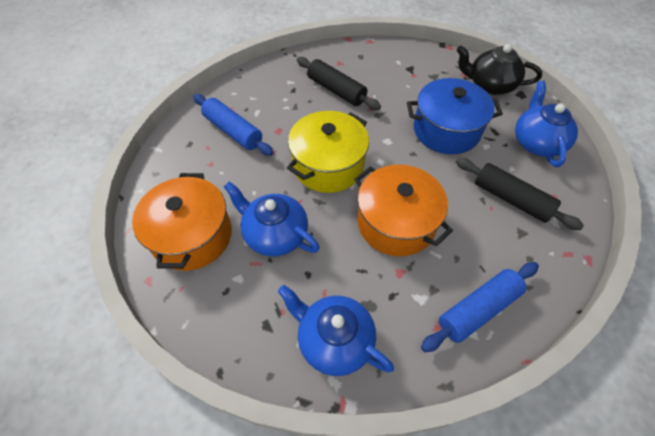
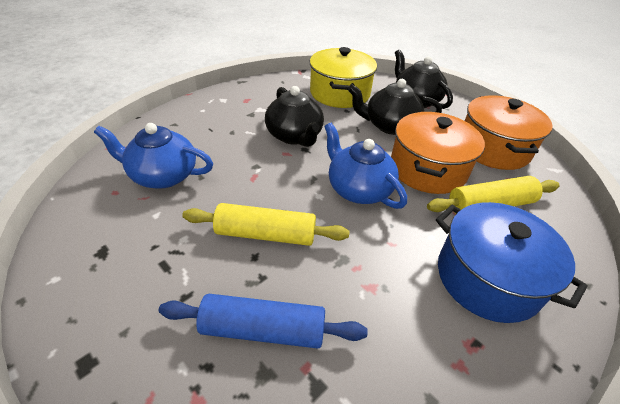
black rolling pin: [297,57,381,110] [456,158,584,230] = 2 -> none = 0
black teapot: [456,44,542,95] = 1 -> [265,86,324,147] [348,79,442,135] [395,49,453,109] = 3
blue rolling pin: [193,94,274,156] [421,262,539,352] = 2 -> [159,294,368,349] = 1
blue teapot: [224,181,320,256] [277,285,394,376] [515,81,578,167] = 3 -> [94,123,213,189] [324,123,407,209] = 2
yellow rolling pin: none = 0 -> [182,203,350,246] [427,176,559,214] = 2

